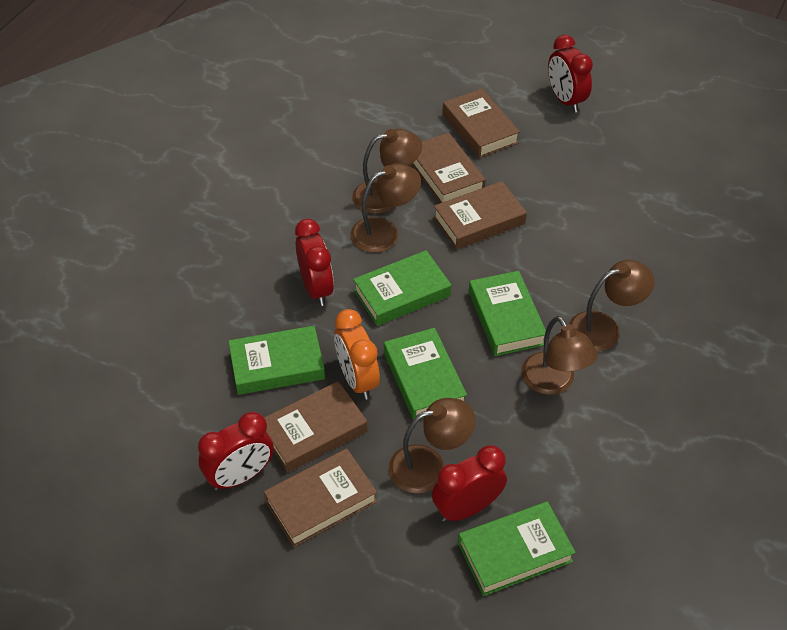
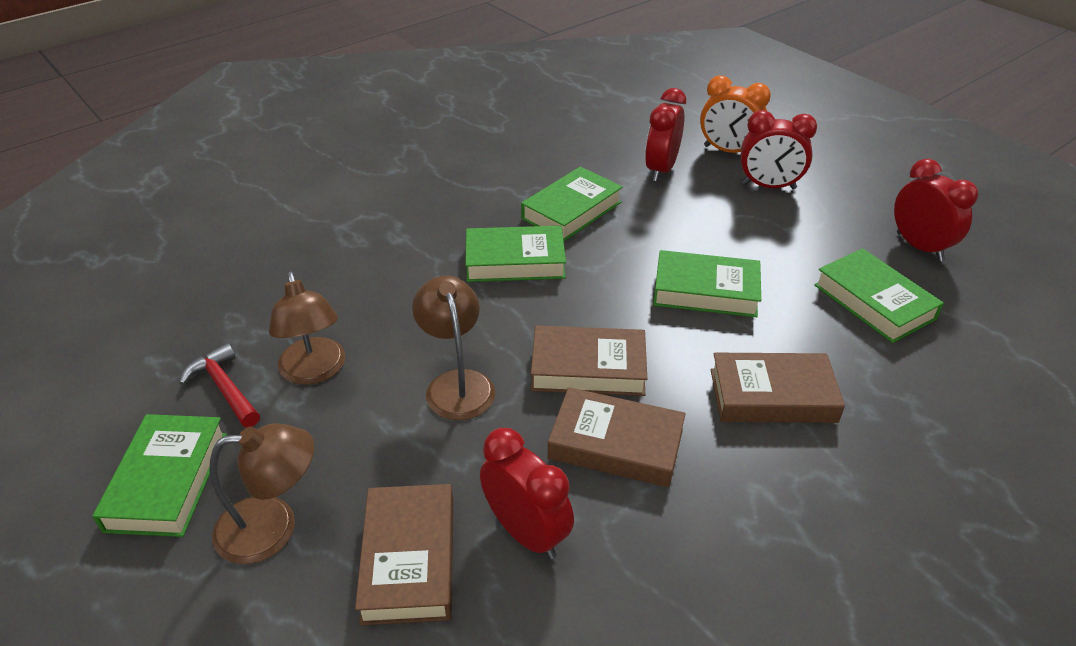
brown book: [264,381,367,473] [264,448,377,547] [412,132,486,203] [433,181,527,250] [442,88,520,158] = 5 -> [355,484,453,626] [531,325,647,396] [548,387,686,487] [710,353,845,423] = 4
brown lamp: [350,163,421,253] [352,129,422,214] [389,398,475,494] [521,316,598,395] [569,260,655,352] = 5 -> [209,423,314,564] [269,272,346,385] [412,275,495,420] = 3
red hammer: none = 0 -> [179,343,260,427] = 1

